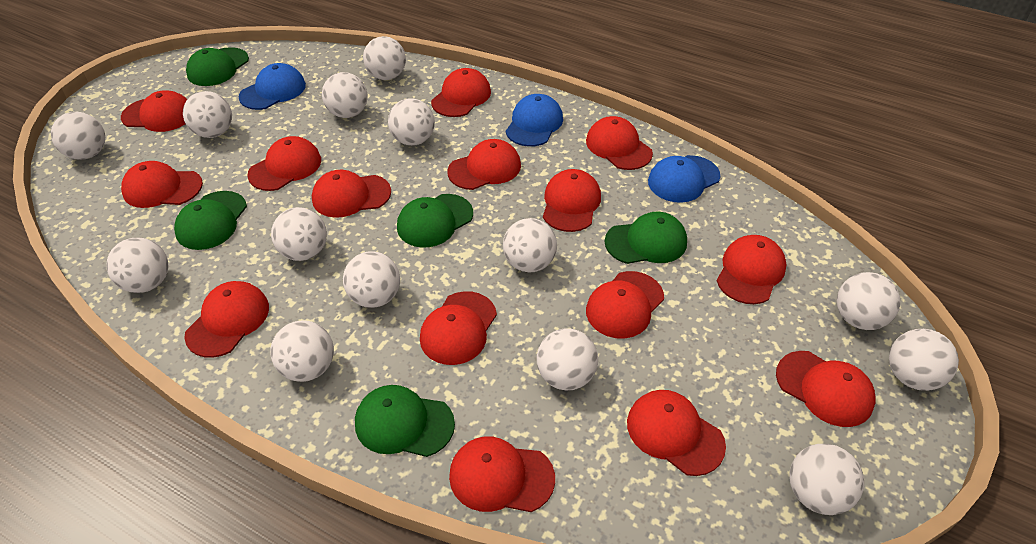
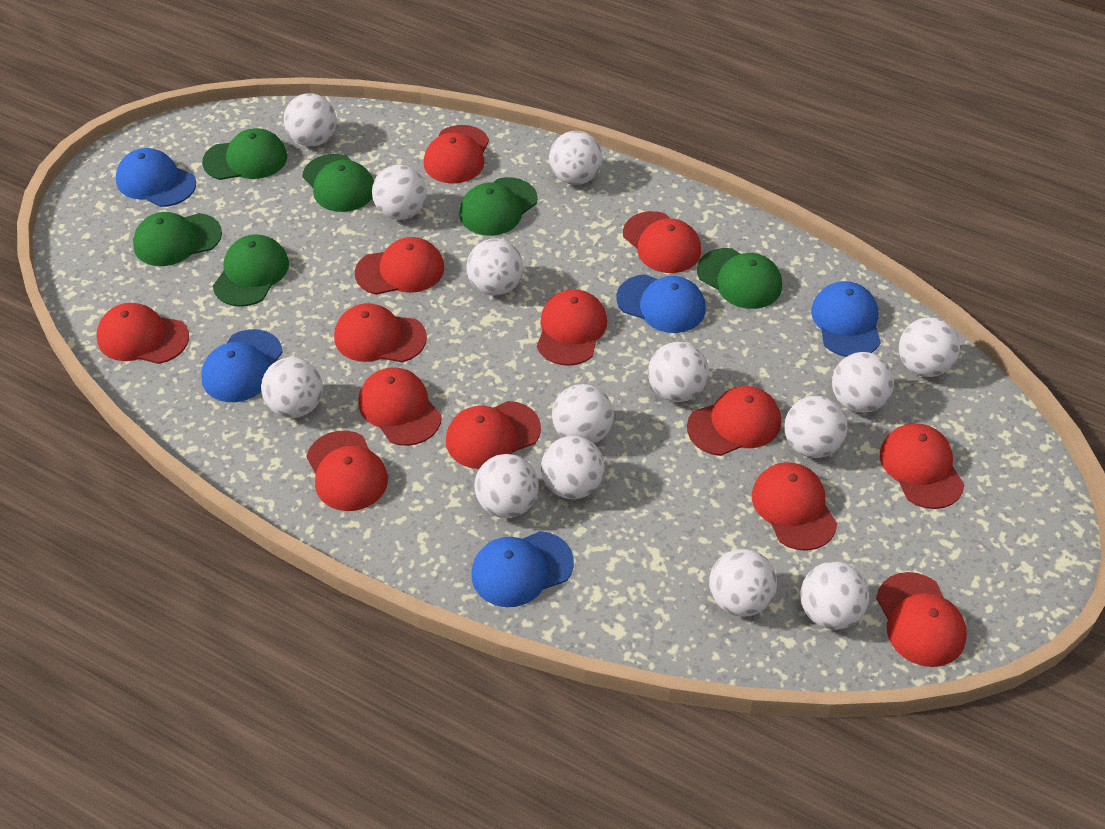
blue cap: [239,63,306,110] [506,94,563,147] [648,155,720,203] = 3 -> [116,148,196,207] [201,329,283,402] [471,531,574,607] [616,274,706,333] [811,281,881,357] = 5
green cap: [174,191,247,250] [186,47,249,86] [355,385,455,457] [397,194,473,248] [605,212,687,264] = 5 -> [133,212,222,266] [202,128,287,180] [213,234,289,307] [302,154,374,212] [459,177,538,236] [697,248,782,309] = 6
red cap: [121,90,187,132] [121,161,203,208] [184,281,269,358] [247,136,321,191] [312,170,391,218] [420,291,497,365] [431,68,491,117] [447,139,521,190] [449,436,555,512] [543,169,601,232] [586,116,653,170] [586,271,664,339] [627,390,726,476] [717,235,786,304] [776,351,875,427] = 15 -> [97,303,189,364] [306,430,388,511] [334,303,427,362] [355,237,444,295] [358,367,442,446] [424,125,489,184] [446,401,541,469] [537,289,607,366] [623,211,701,273] [687,386,781,456] [752,462,837,551] [876,572,967,667] [880,423,964,509] = 13

